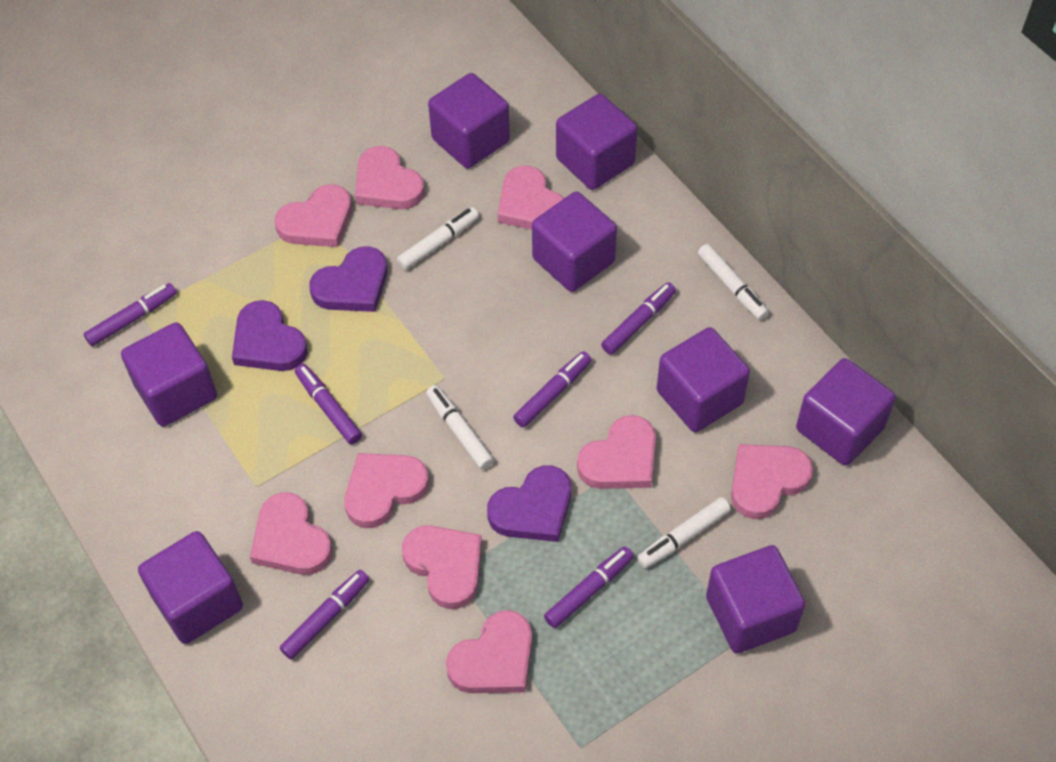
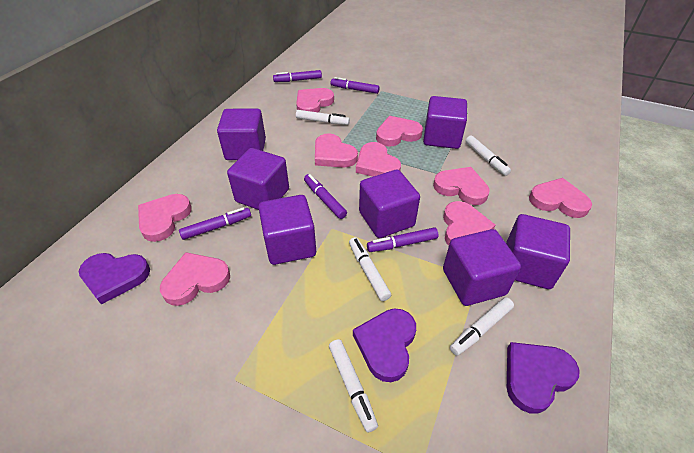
purple cube: [121,322,217,427] [138,531,243,644] [428,73,510,168] [532,192,617,292] [556,94,638,190] [657,327,750,432] [706,545,806,654] [796,358,896,466] = 8 -> [217,108,266,160] [227,148,289,210] [258,195,316,265] [359,170,420,238] [423,96,467,149] [443,229,521,306] [506,214,570,289] = 7
purple marker: [84,283,177,346] [280,570,369,660] [295,364,362,445] [513,351,592,428] [544,546,634,628] [601,282,676,355] = 6 -> [179,207,251,240] [273,70,322,82] [304,174,347,219] [331,77,380,94] [367,227,438,252] = 5
white marker: [397,207,479,270] [426,385,494,470] [637,497,731,568] [698,244,769,320] = 4 -> [296,110,350,125] [329,339,378,432] [349,237,391,301] [450,297,514,356] [465,135,511,176] = 5

